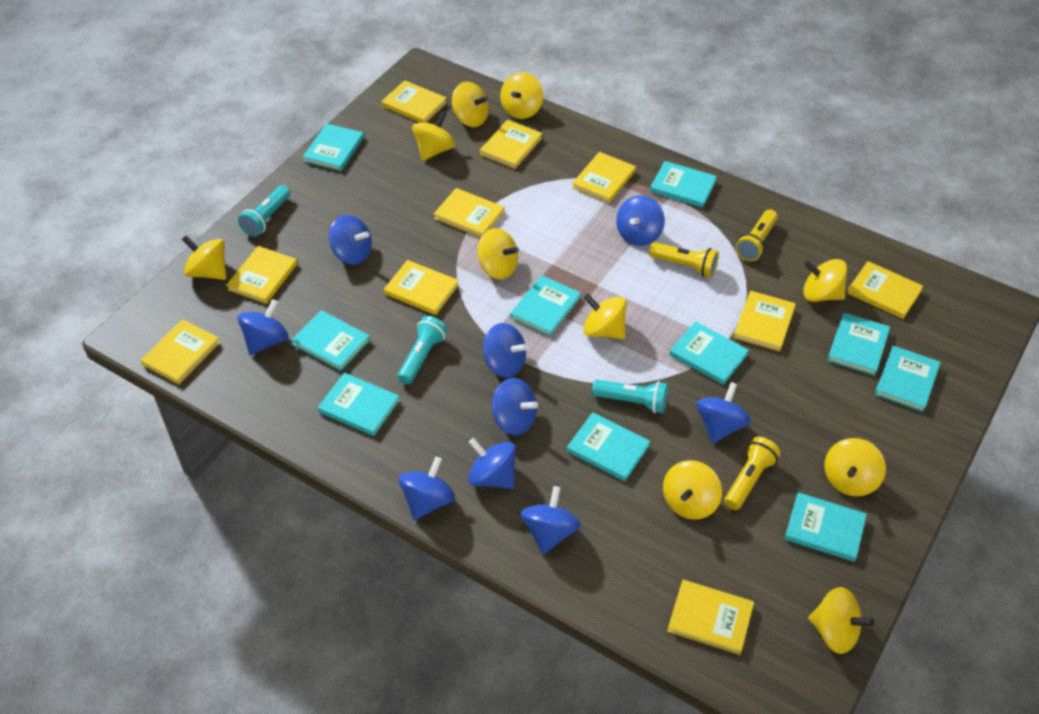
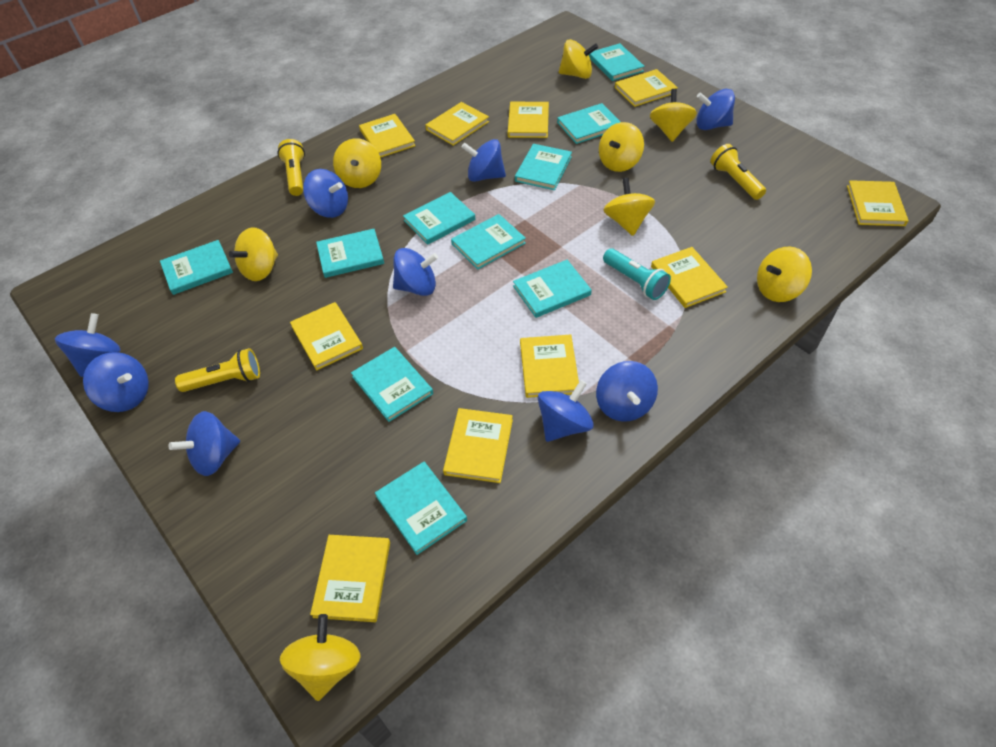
turquoise flashlight: [238,185,290,237] [397,316,447,384] [592,380,668,413] = 3 -> [603,248,671,300] = 1
yellow spinning top: [182,235,226,280] [412,112,455,161] [452,82,489,127] [477,228,519,279] [500,73,543,119] [583,294,627,339] [663,460,722,520] [803,259,847,302] [808,587,874,654] [824,438,886,497] = 10 -> [229,227,278,281] [280,614,361,701] [333,138,381,188] [559,39,598,79] [599,122,644,172] [603,178,655,236] [650,89,697,142] [757,246,812,302] = 8

